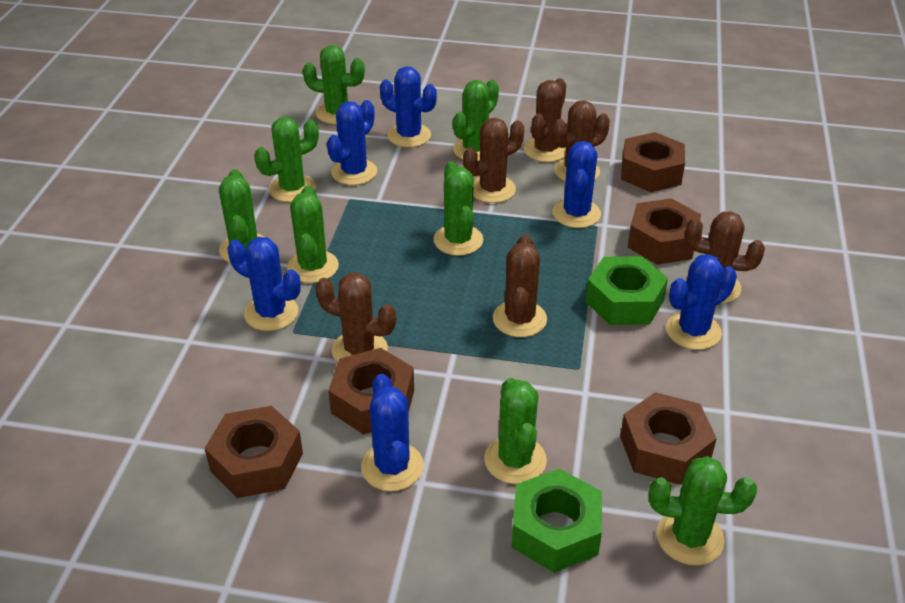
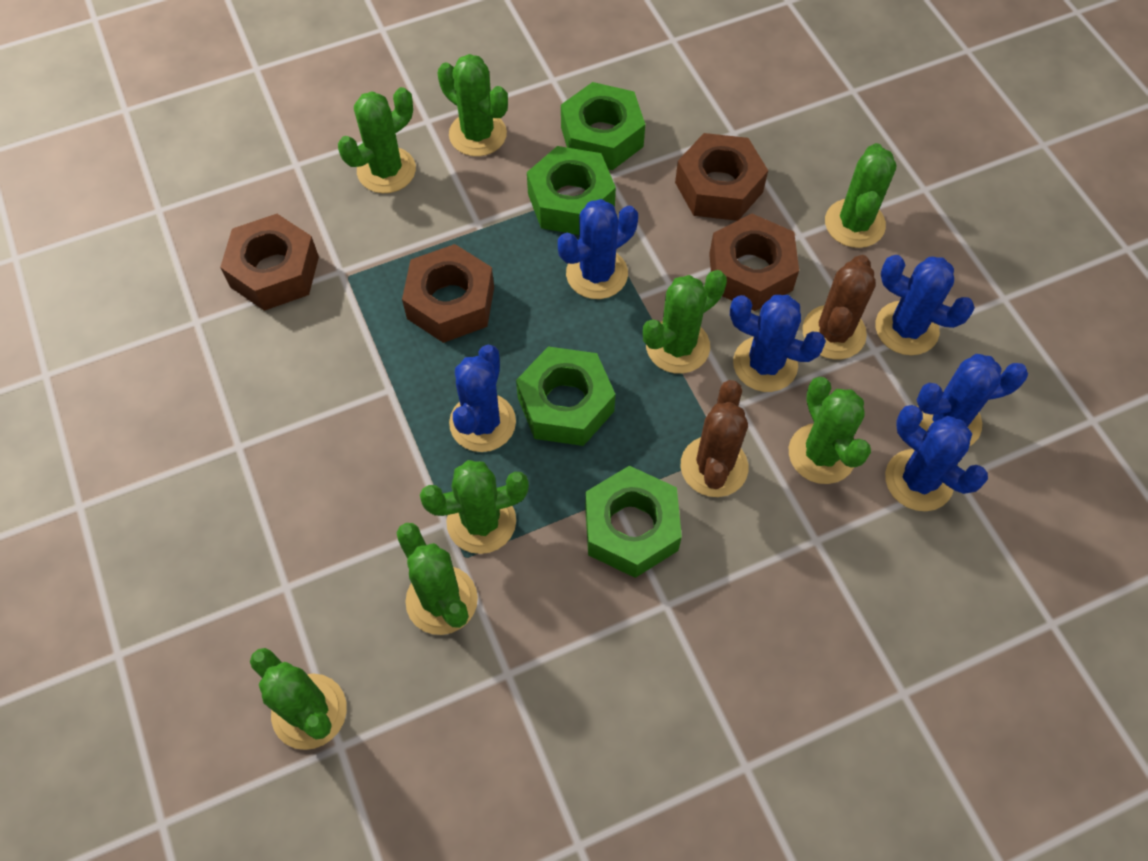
brown cactus: [315,273,396,363] [463,118,524,203] [493,234,547,337] [524,78,566,162] [552,100,610,181] [685,211,765,304] = 6 -> [681,380,748,497] [802,255,876,359] = 2
brown nut: [205,406,303,498] [328,348,414,435] [620,392,717,485] [621,132,685,192] [628,198,701,265] = 5 -> [220,214,319,311] [402,244,494,343] [675,133,768,221] [709,213,799,311] = 4
green nut: [512,468,602,573] [585,256,668,325] = 2 -> [516,346,615,446] [527,146,616,235] [561,82,645,170] [585,466,682,578] = 4

